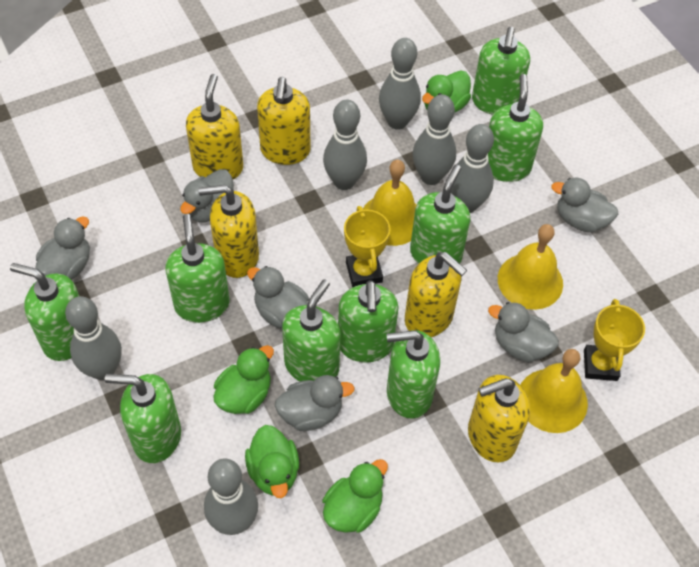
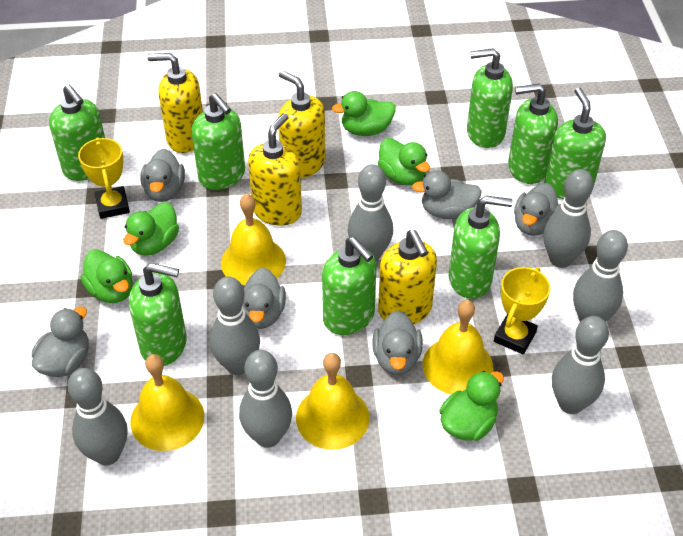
green duck: [213,345,274,414] [245,425,299,498] [323,459,388,533] [422,70,471,112] = 4 -> [80,249,133,303] [123,202,179,255] [332,91,396,136] [378,138,430,185] [439,371,504,441] = 5
green soap dispenser: [10,263,79,361] [105,374,181,463] [165,214,229,323] [282,279,341,381] [338,280,399,363] [386,330,440,419] [410,165,470,264] [472,27,530,115] [488,74,543,182] = 9 -> [49,84,105,181] [129,263,187,366] [191,93,245,190] [322,237,376,335] [449,196,513,299] [467,48,513,148] [508,83,558,184] [544,87,606,199] = 8
grey bowling pin: [65,296,122,380] [204,458,258,535] [323,100,367,190] [379,38,421,130] [412,95,456,185] [451,124,494,213] = 6 -> [68,368,128,465] [210,276,260,375] [239,350,292,448] [348,164,393,261] [543,169,594,268] [552,316,609,414] [573,230,628,322] = 7
yellow bell: [363,160,417,246] [498,224,563,310] [521,349,588,433] = 3 -> [130,354,204,451] [221,194,286,286] [296,353,369,450] [423,300,493,395] = 4
yellow soap dispenser: [186,74,243,180] [199,185,259,278] [257,77,310,165] [405,252,467,337] [468,375,530,462] = 5 -> [147,53,203,153] [248,113,302,226] [278,70,325,178] [378,230,437,324] = 4

